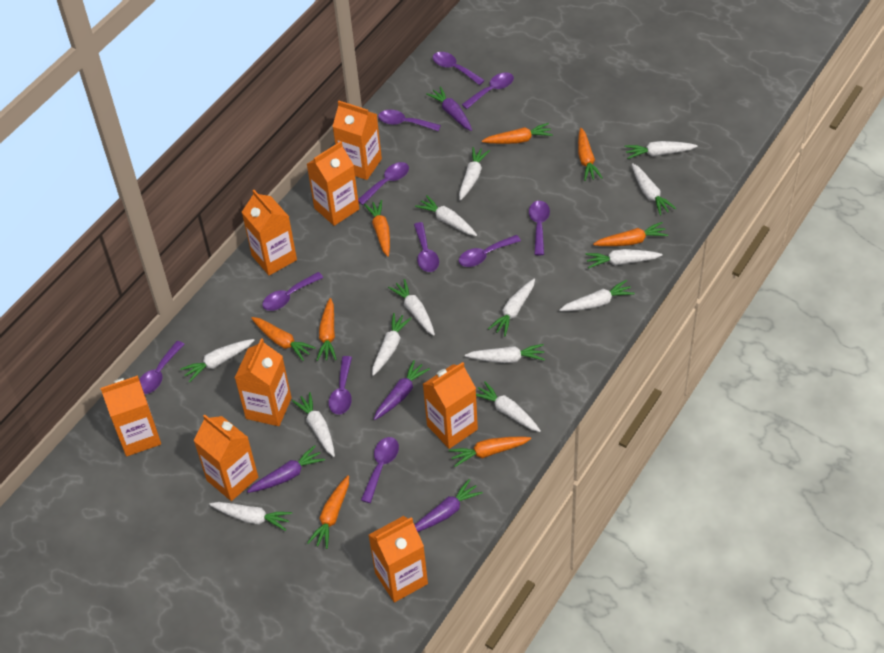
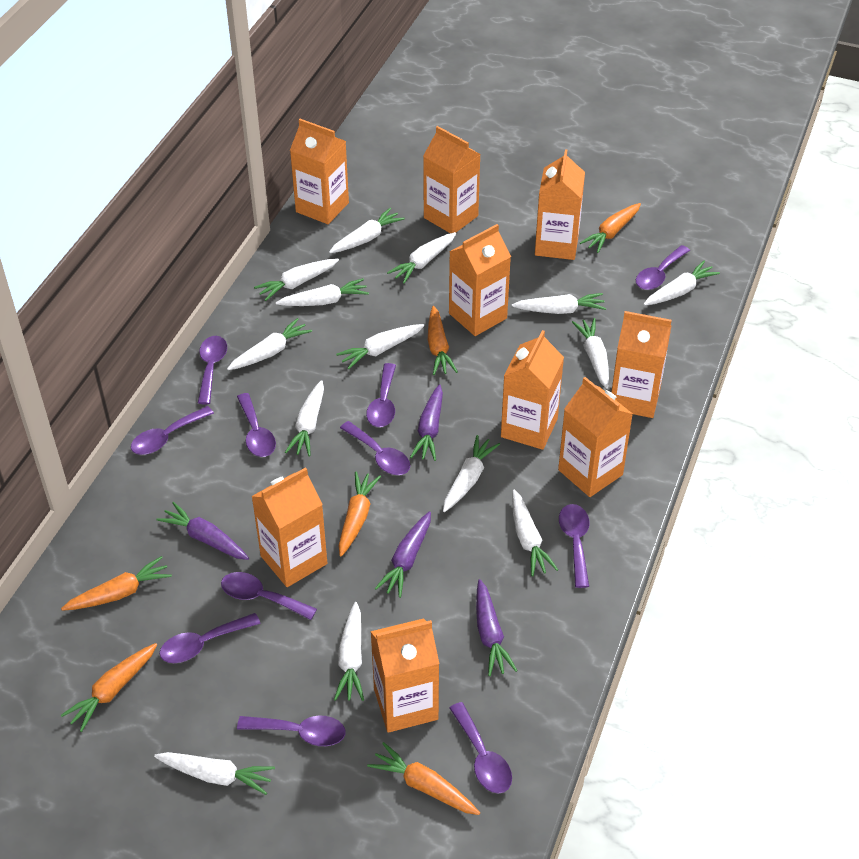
orange carrot: [251,317,316,361] [307,475,349,549] [317,298,337,361] [364,200,390,257] [449,436,531,467] [482,123,553,144] [578,128,602,181] [593,222,668,246] = 8 -> [61,556,172,611] [61,643,157,732] [339,471,381,556] [367,742,480,815] [428,306,458,375] [580,203,641,253] = 6
orange carton: [100,375,161,456] [193,414,258,501] [235,338,292,426] [242,190,297,276] [307,141,359,226] [332,101,382,180] [369,516,428,602] [423,362,478,449] = 8 -> [251,467,327,587] [290,119,349,224] [370,618,440,733] [423,126,480,233] [449,224,511,336] [501,330,564,450] [535,149,585,260] [558,377,633,497] [611,311,672,418] = 9

